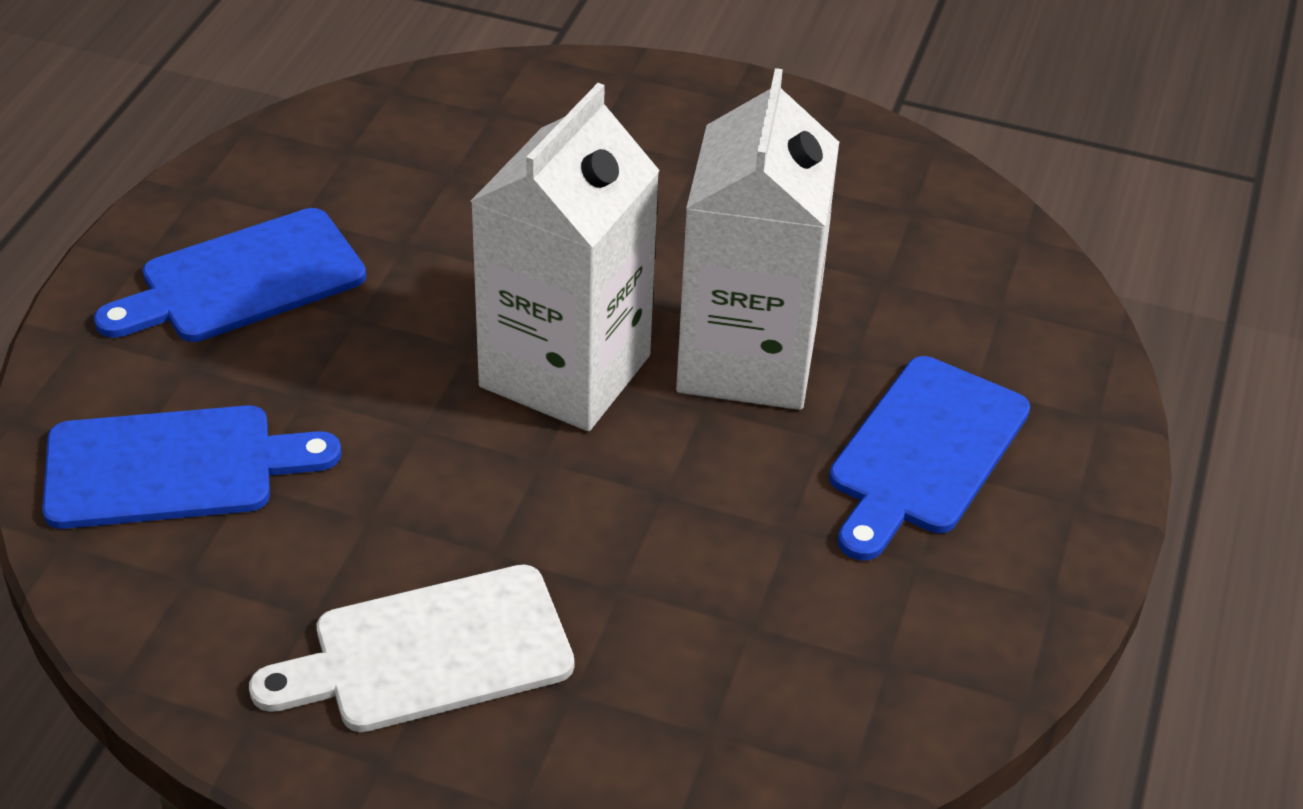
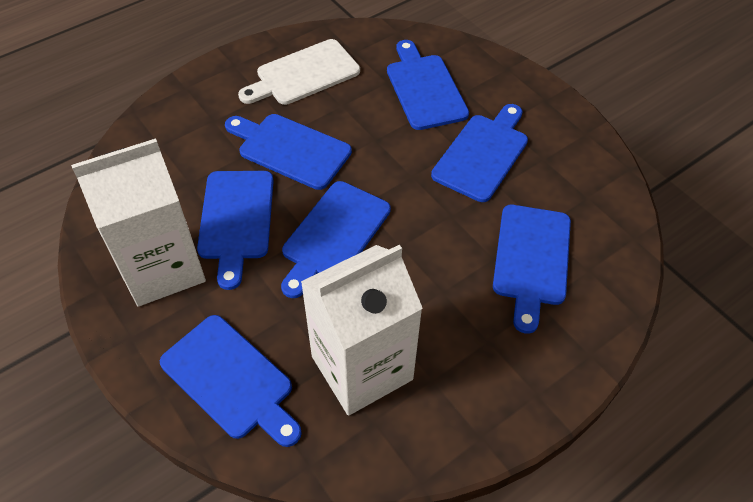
blue cutting board: [42,405,341,529] [94,208,366,342] [829,356,1030,560] = 3 -> [160,315,302,447] [197,171,274,290] [225,114,352,190] [281,181,391,298] [387,40,469,130] [431,104,528,202] [493,205,571,334] = 7

